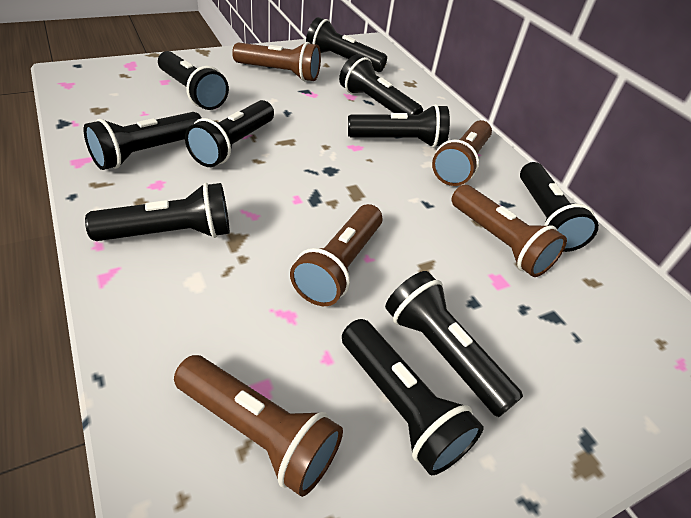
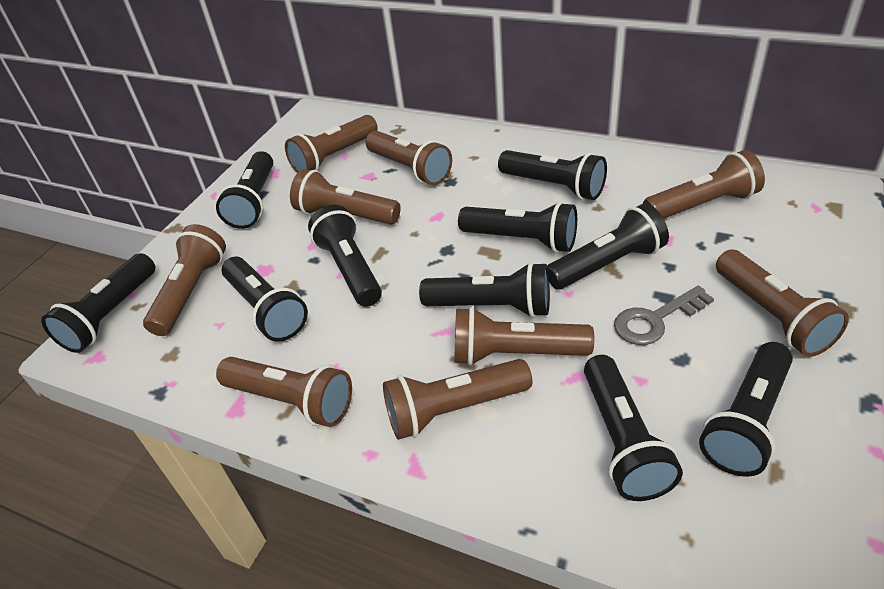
brown flashlight: [174,355,343,497] [232,42,321,82] [290,204,383,306] [432,120,492,186] [451,185,567,277] = 5 -> [143,224,226,336] [216,357,352,427] [285,115,378,173] [290,169,401,225] [365,131,452,185] [383,359,533,440] [454,307,594,366] [643,150,765,218] [716,250,849,357] = 9
grey key: none = 0 -> [614,285,714,345] = 1

